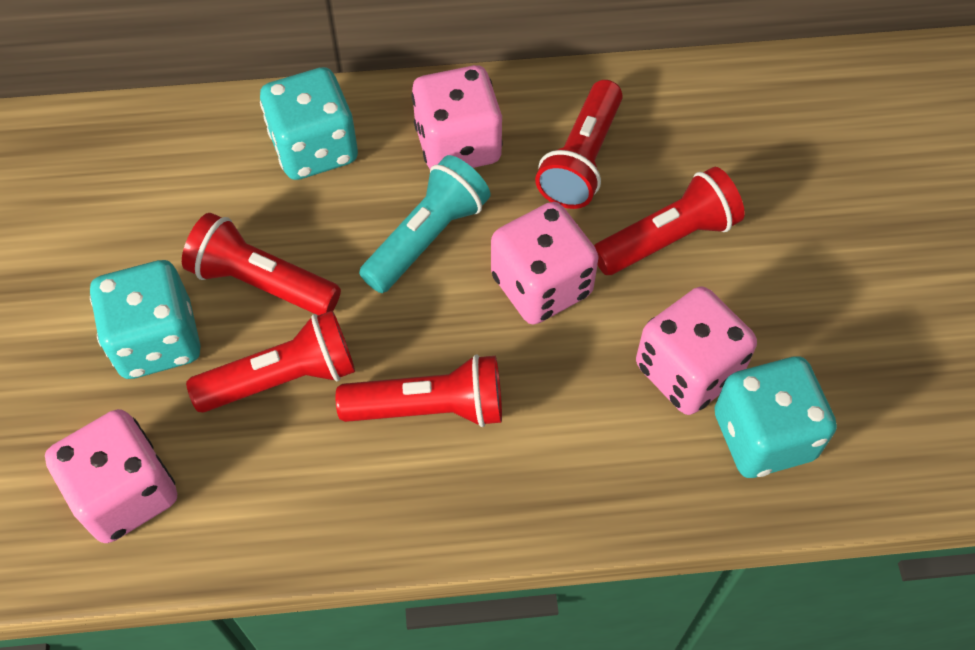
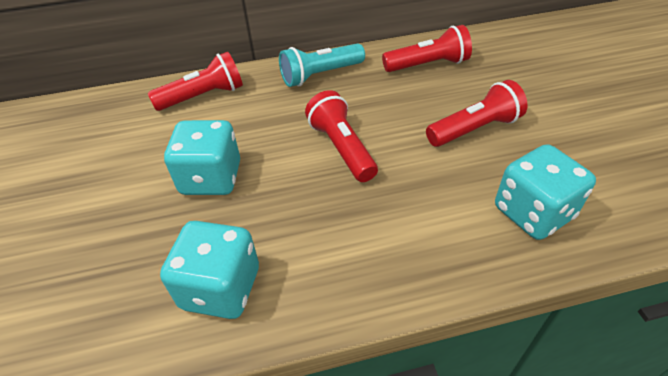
pink dice: [45,409,177,543] [411,65,503,169] [491,202,599,325] [636,287,757,415] = 4 -> none = 0
red flashlight: [182,213,341,315] [186,310,355,413] [336,354,502,427] [535,80,623,209] [594,167,745,275] = 5 -> [148,52,243,111] [305,90,378,182] [382,25,472,72] [426,80,528,147] = 4

